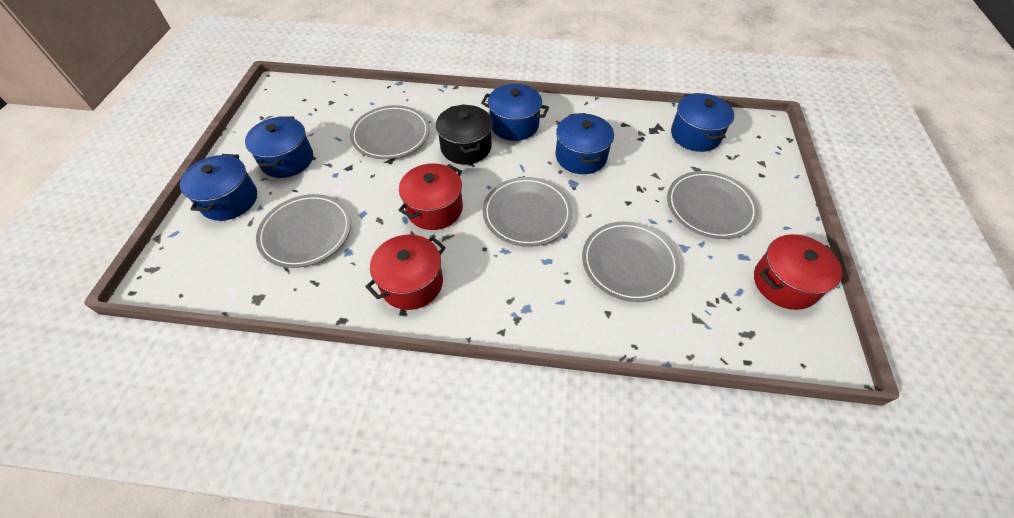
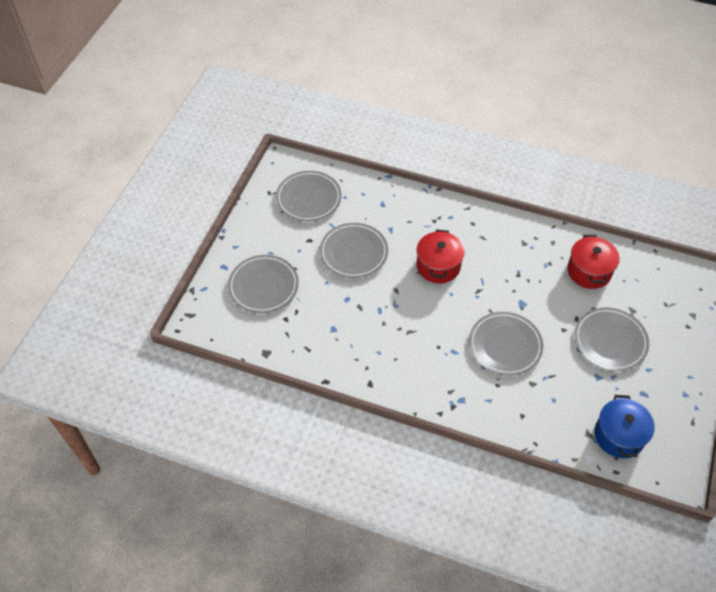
black pot: [436,104,492,165] = 1 -> none = 0
blue pot: [180,154,257,221] [245,117,313,178] [481,84,549,141] [555,113,614,174] [671,93,734,152] = 5 -> [594,395,655,458] = 1
red pot: [365,234,446,310] [398,163,463,230] [754,234,842,310] = 3 -> [417,229,465,283] [567,235,620,289] = 2

